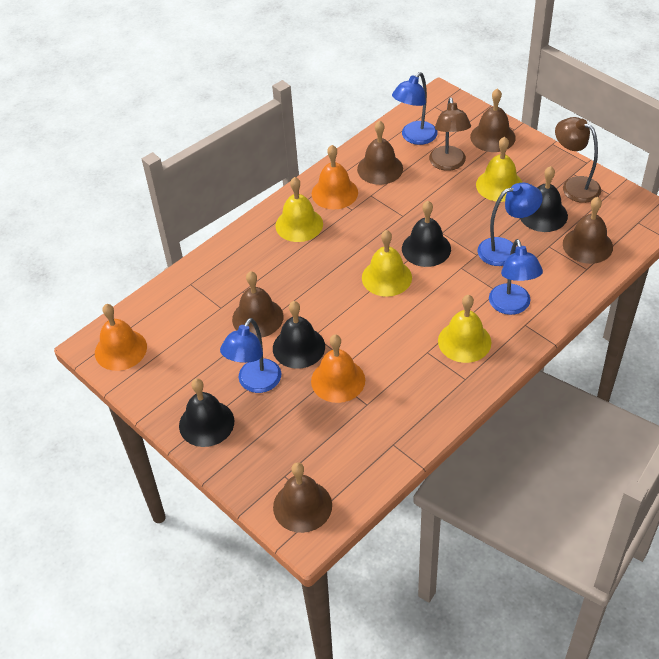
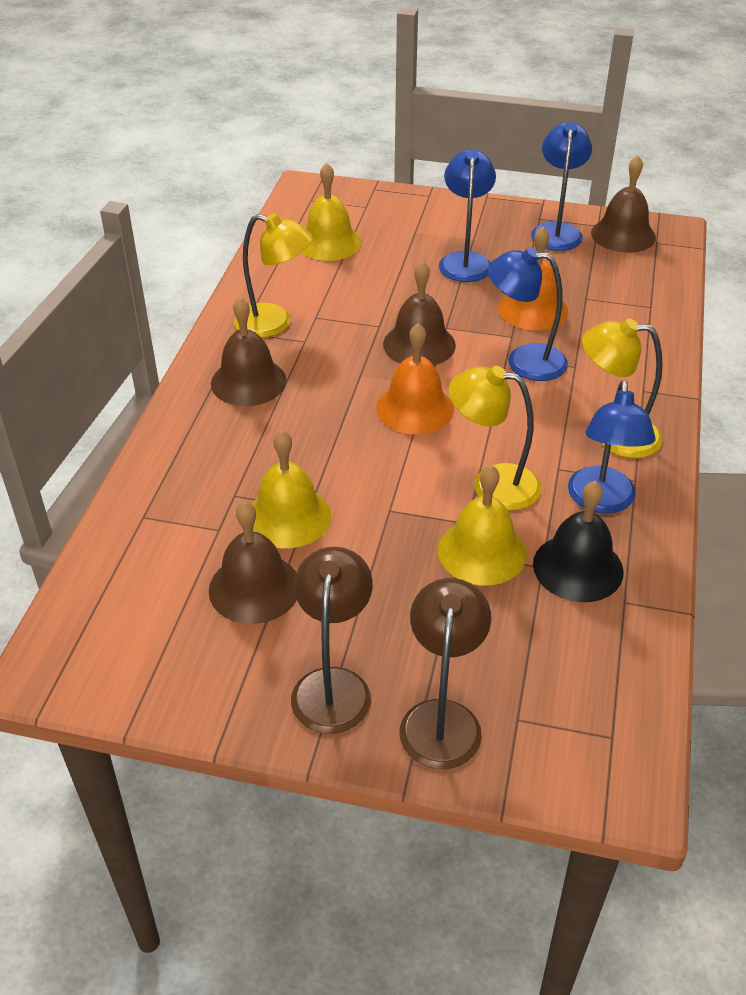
black bell: [179,378,234,447] [273,301,325,369] [402,201,451,267] [520,166,568,232] = 4 -> [533,481,624,602] = 1
brown bell: [232,271,284,338] [273,462,332,533] [357,120,403,185] [470,88,516,152] [563,197,613,264] = 5 -> [209,501,297,624] [211,297,287,406] [383,261,456,365] [591,155,656,253] = 4
orange bell: [95,304,147,371] [311,334,365,403] [312,145,358,209] = 3 -> [376,323,454,434] [498,227,568,330] = 2
yellow bell: [275,177,323,242] [362,230,412,297] [438,295,491,363] [476,137,523,202] = 4 -> [252,430,331,548] [301,163,362,261] [438,465,527,585] = 3
yellow lamp: none = 0 -> [234,213,313,338] [449,366,541,511] [582,319,663,458] = 3

